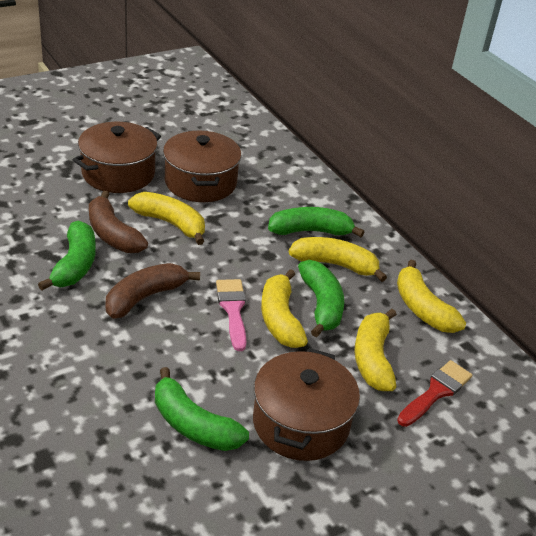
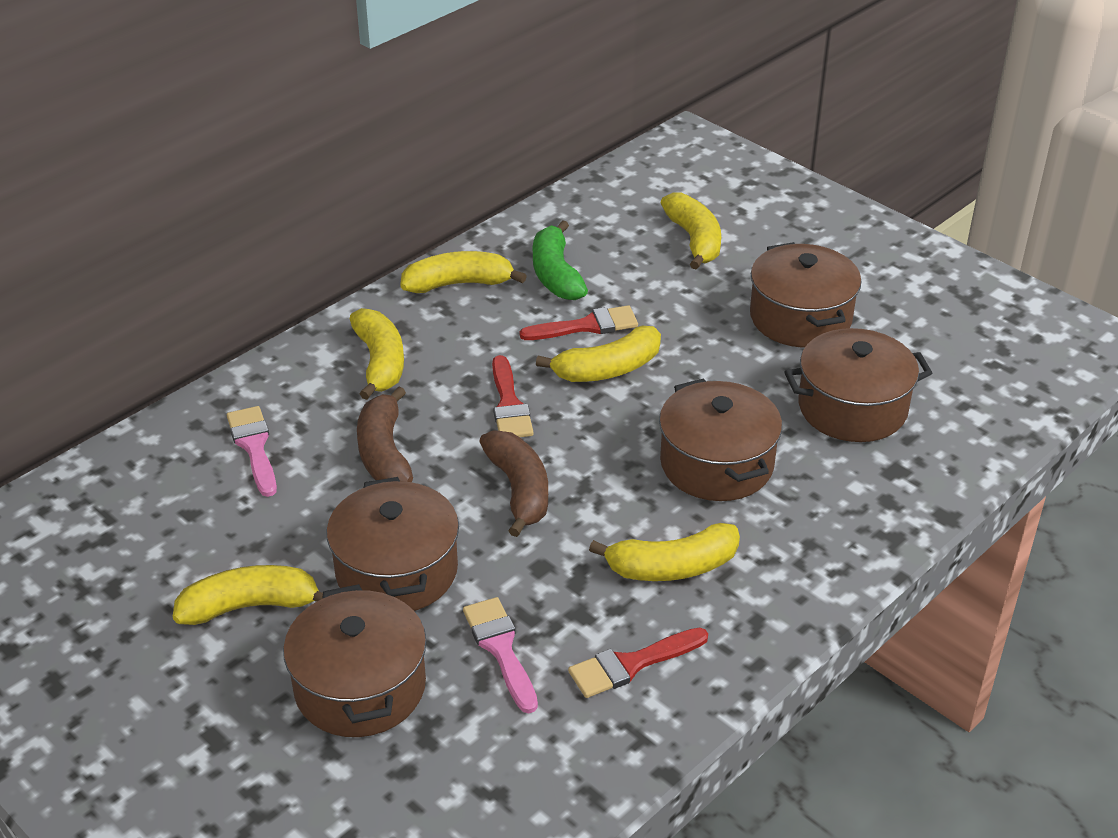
brown pot: [73,122,161,193] [163,131,241,202] [253,348,360,461] = 3 -> [283,584,426,737] [326,477,459,611] [659,378,782,501] [750,242,862,347] [784,328,932,442] = 5
green banana: [38,220,96,290] [155,367,249,451] [268,207,364,237] [298,260,344,337] = 4 -> [533,220,588,300] = 1
pink brush: [216,279,246,351] = 1 -> [227,406,277,497] [463,597,538,713] = 2
red brush: [397,360,473,427] = 1 -> [492,355,534,437] [520,305,638,340] [568,627,708,698] = 3
yellow banana: [128,192,205,245] [261,269,308,348] [289,237,387,282] [355,309,397,391] [397,260,466,333] = 5 -> [173,565,323,625] [350,308,404,400] [400,251,527,293] [536,326,661,382] [589,523,740,581] [661,192,721,270] = 6

